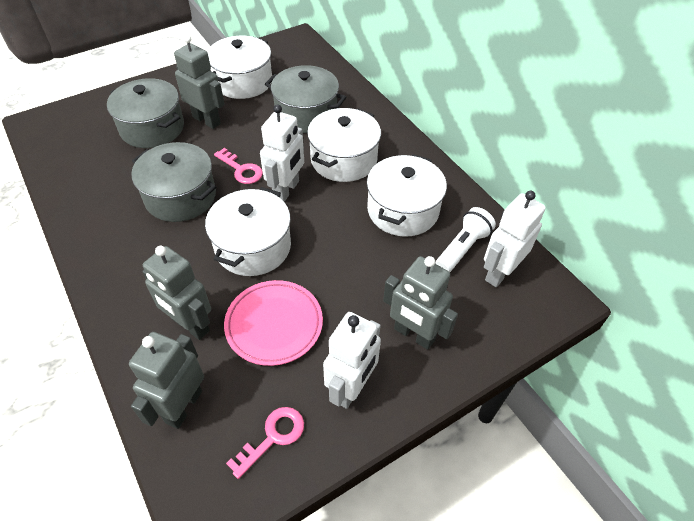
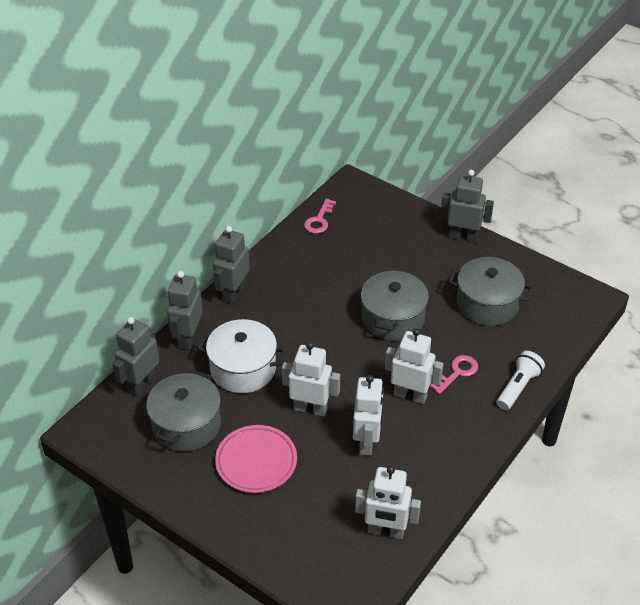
white pot: [205,187,291,276] [207,36,272,99] [307,108,381,182] [367,154,447,237] = 4 -> [198,319,286,393] = 1
white robot: [260,104,304,202] [323,312,381,409] [484,191,546,287] = 3 -> [282,342,340,416] [353,375,384,456] [355,466,421,539] [385,328,443,404] = 4

